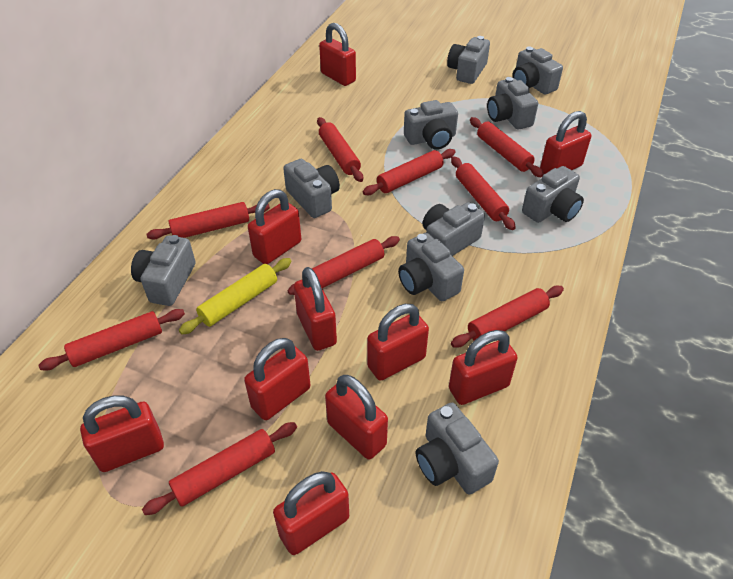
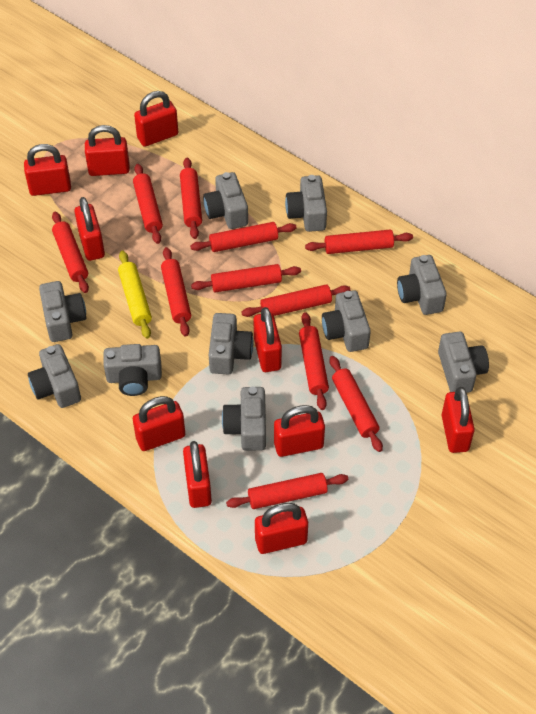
red rolling pin: [38,309,185,370] [142,422,297,515] [146,202,270,240] [287,236,400,295] [317,117,363,182] [363,149,455,195] [451,156,516,230] [451,285,564,348] [470,117,544,177] = 9 -> [52,212,89,293] [133,164,163,244] [161,247,191,337] [180,158,202,239] [190,222,297,252] [191,264,301,292] [226,473,348,509] [241,284,350,317] [299,312,329,410] [305,229,413,254] [329,356,383,452] = 11

